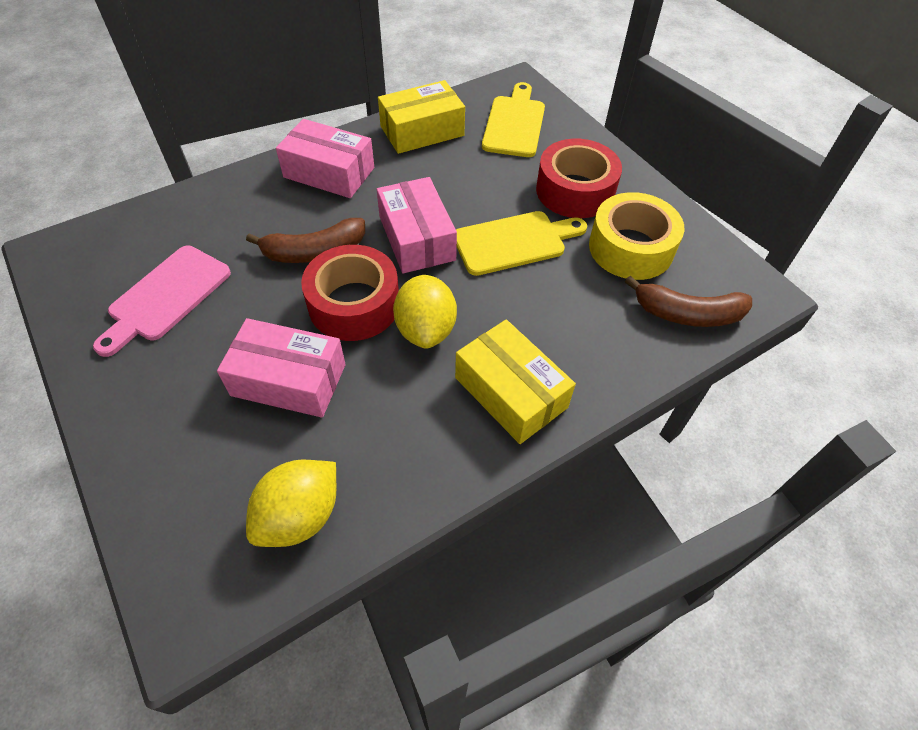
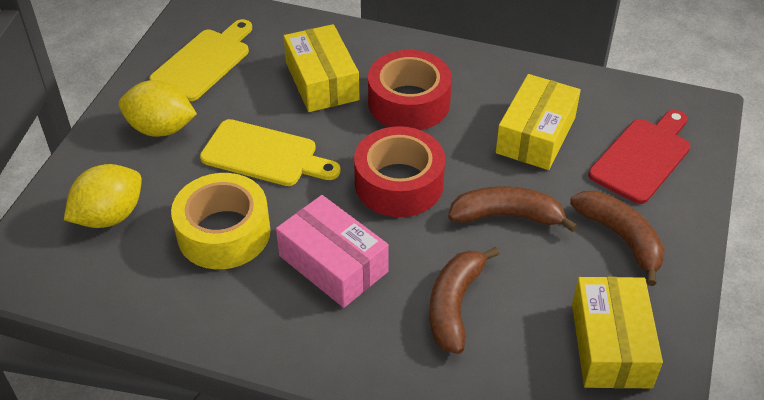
brown banana: [246,218,365,263] [625,276,752,327] = 2 -> [430,247,499,354] [448,186,577,232] [570,191,665,286] = 3
pink box: [217,318,346,418] [276,119,374,198] [376,177,457,273] = 3 -> [276,195,389,308] = 1
pink cutting board: [93,246,231,357] = 1 -> none = 0
red cutting board: none = 0 -> [589,110,690,204] = 1
yellow box: [378,80,465,154] [455,319,576,444] = 2 -> [284,24,360,112] [496,74,581,170] [572,277,663,389] = 3

